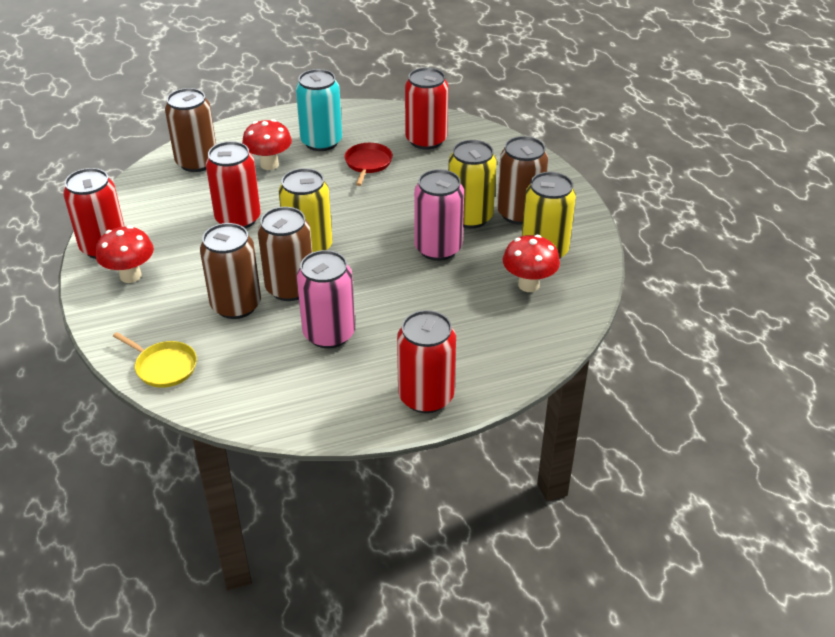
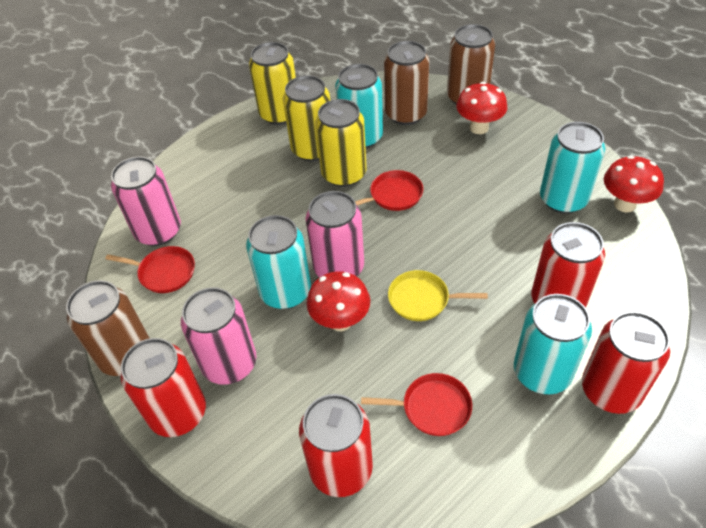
brown can: [165,88,216,172] [200,223,261,319] [258,207,312,301] [497,136,548,225] = 4 -> [66,280,150,376] [384,41,429,125] [447,24,495,105] = 3
pink can: [297,250,355,348] [414,169,464,261] = 2 -> [111,157,181,246] [181,287,256,385] [306,191,364,277] = 3
red pan: [344,143,393,186] = 1 -> [105,246,195,293] [355,170,423,211] [361,373,472,436] = 3
turquoise can: [296,69,342,151] = 1 -> [246,215,311,309] [335,64,383,149] [514,294,592,394] [540,122,605,214] = 4

